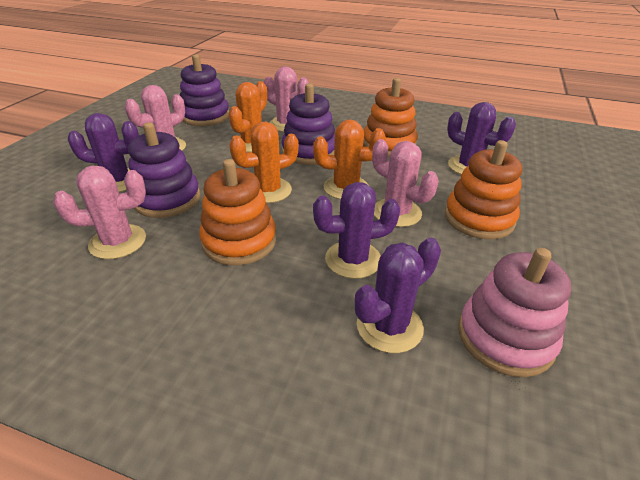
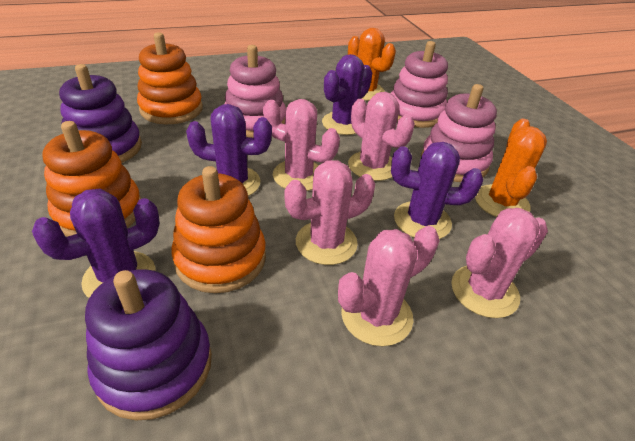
orange cactus: [228,81,267,152] [229,122,299,203] [313,119,386,200] = 3 -> [348,28,396,101] [475,119,547,217] = 2
pink cactus: [53,166,146,259] [125,85,186,151] [264,67,309,132] [372,139,439,227] = 4 -> [263,99,340,191] [285,160,375,265] [338,226,440,346] [348,92,415,181] [451,208,548,318] = 5
pink stacking toy: [458,248,571,377] = 1 -> [224,45,286,138] [391,41,448,128] [421,84,497,182] = 3
purple stacking toy: [128,122,200,218] [180,54,229,126] [282,83,335,165] = 3 -> [59,64,142,163] [85,269,212,421] = 2

